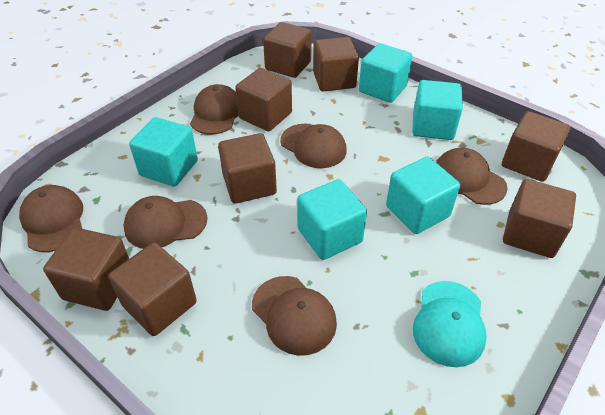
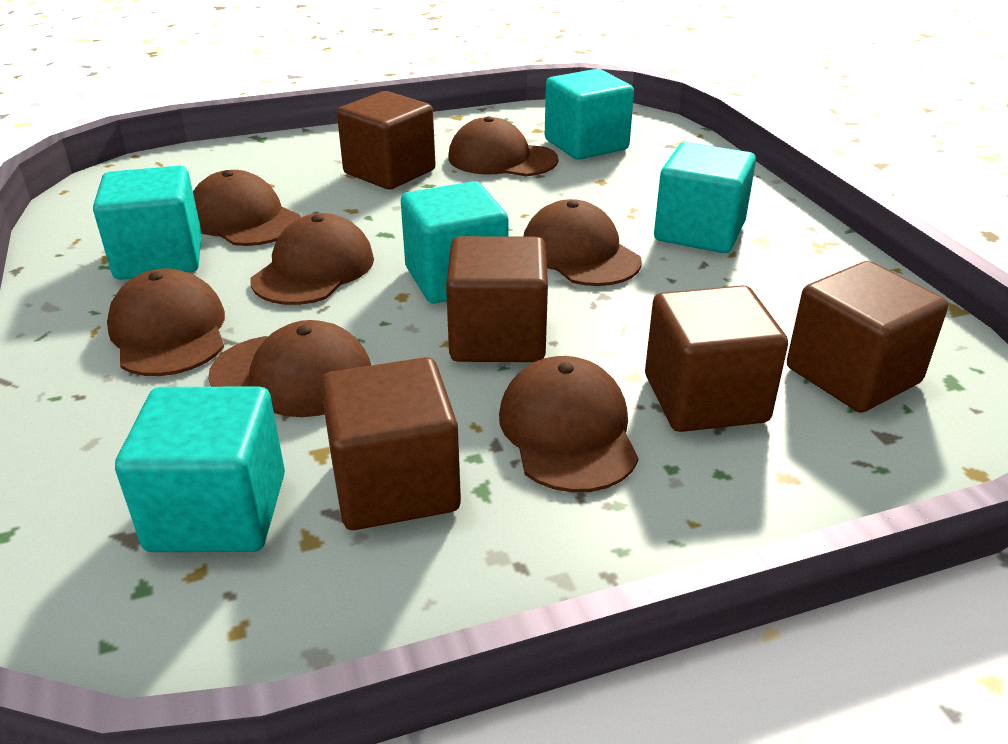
brown cap: [19,185,83,252] [123,196,207,249] [190,84,238,134] [252,276,337,356] [280,123,347,168] [436,148,508,205] = 6 -> [107,269,225,376] [193,170,301,246] [208,320,371,417] [251,213,374,305] [448,116,558,176] [499,356,638,493] [523,199,642,286] = 7
brown cube: [43,228,130,311] [108,243,197,336] [218,133,277,204] [235,68,292,131] [263,22,312,78] [313,37,359,92] [502,111,571,182] [503,179,576,258] = 8 -> [320,357,461,530] [337,91,436,190] [446,236,548,362] [645,285,788,432] [787,261,948,412] = 5
turquoise cap: [413,281,487,367] = 1 -> none = 0

